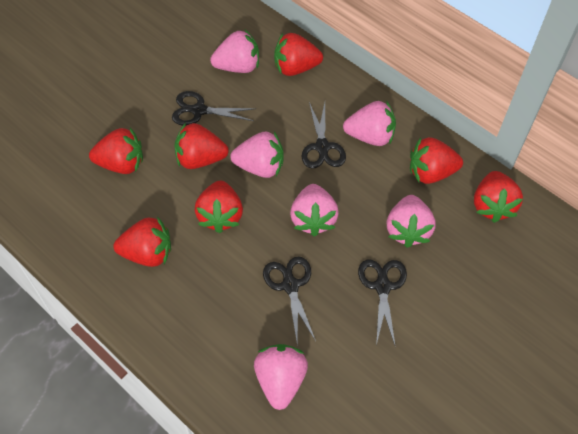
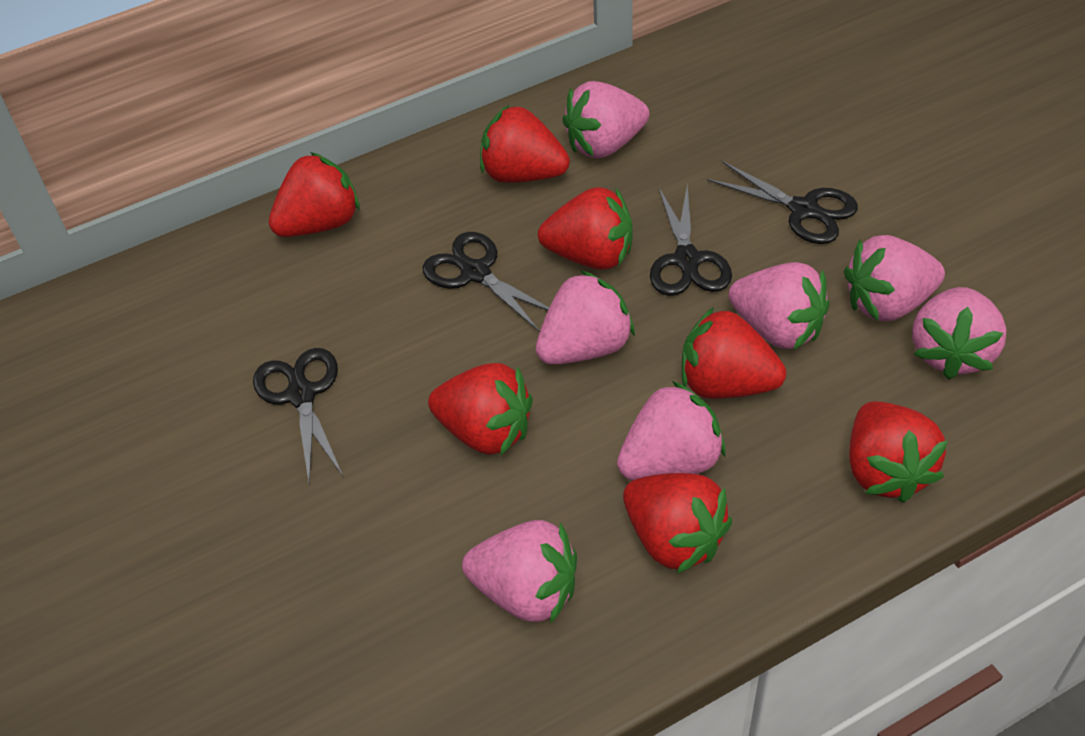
pink strawberry: [210,30,259,73] [230,132,284,178] [254,344,308,410] [290,184,339,237] [343,101,396,146] [387,195,435,248] = 6 -> [462,520,577,623] [536,270,635,365] [562,81,650,159] [617,381,726,480] [728,262,830,350] [844,235,945,321] [912,287,1006,379] = 7

